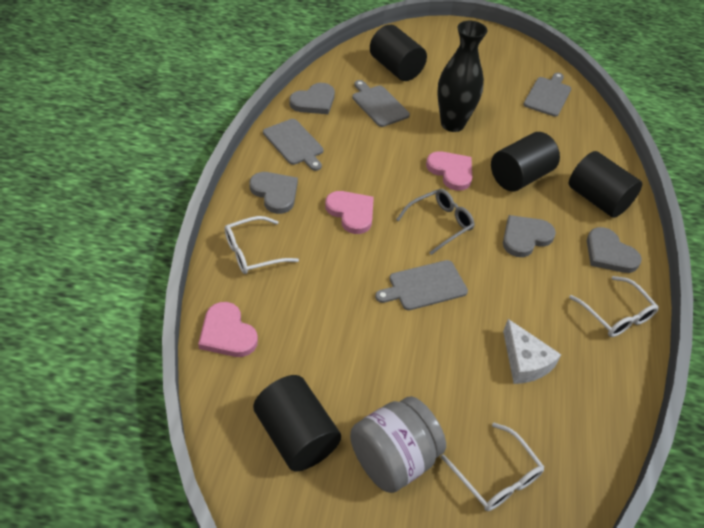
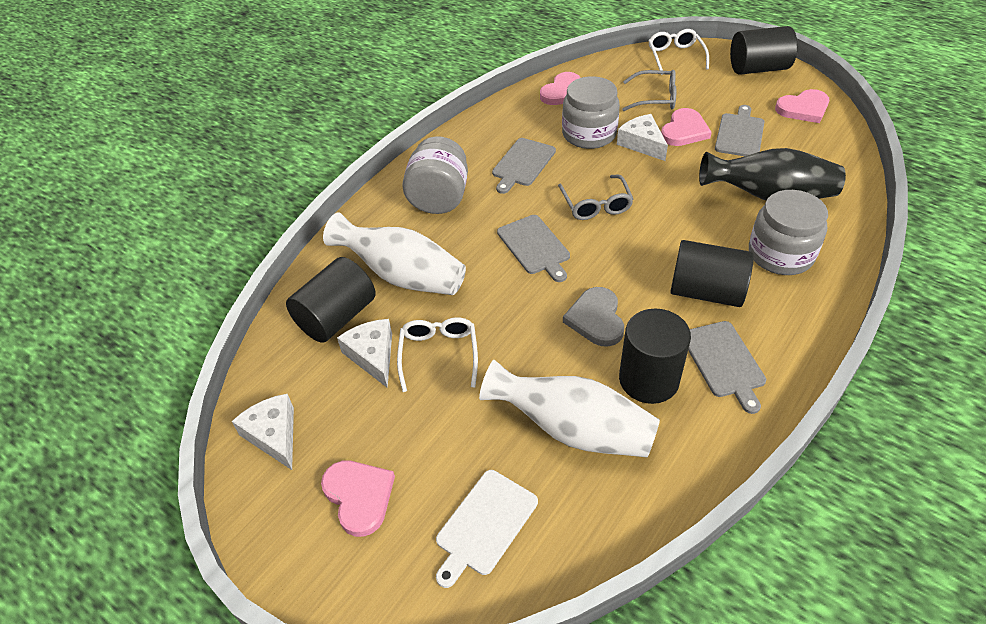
grey glasses: [396,189,475,255] = 1 -> [558,174,633,220] [622,70,677,111] = 2
grey heart: [249,172,298,214] [289,83,335,114] [503,215,556,257] [587,227,642,273] = 4 -> [563,287,624,347] = 1
grey jar: [350,396,446,493] = 1 -> [402,136,468,214] [562,76,620,149] [749,190,828,275] = 3
pink heart: [198,302,258,357] [325,191,374,234] [426,151,472,191] = 3 -> [321,461,395,537] [540,72,581,105] [661,108,712,146] [775,89,829,123] = 4
white cheese: [503,319,561,384] = 1 -> [232,394,294,470] [337,319,392,388] [617,114,668,161] = 3
white cutting board: none = 0 -> [436,470,538,588] = 1
white glasses: [224,216,299,274] [441,423,544,511] [569,276,659,337] = 3 -> [397,317,478,392] [648,29,709,75] = 2
white vase: none = 0 -> [323,212,466,295] [479,360,660,457] = 2

